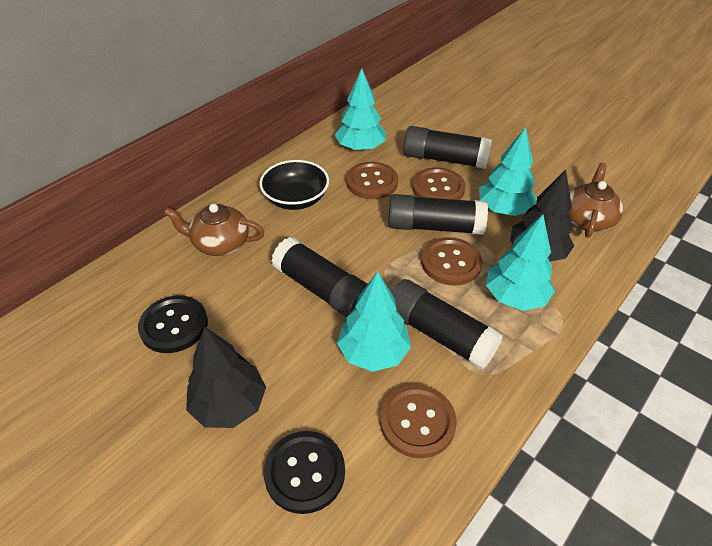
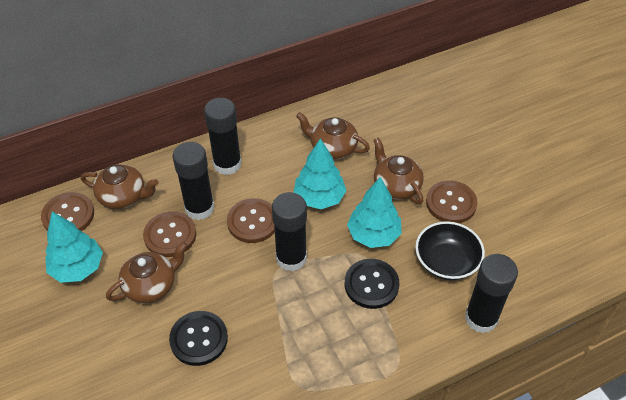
black tree: [186,326,266,428] [510,170,574,262] = 2 -> none = 0
brown teapot: [164,204,265,256] [568,163,623,238] = 2 -> [81,164,158,209] [106,242,188,303] [296,112,370,159] [374,137,424,204] = 4
turquoise tree: [335,68,386,152] [337,271,411,372] [479,127,537,216] [486,215,555,311] = 4 -> [45,212,103,283] [293,139,347,209] [347,177,402,248] = 3

